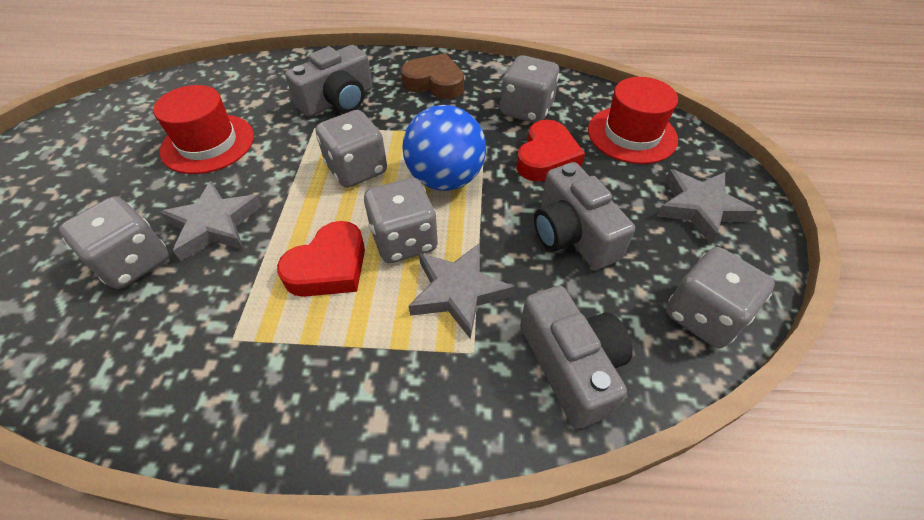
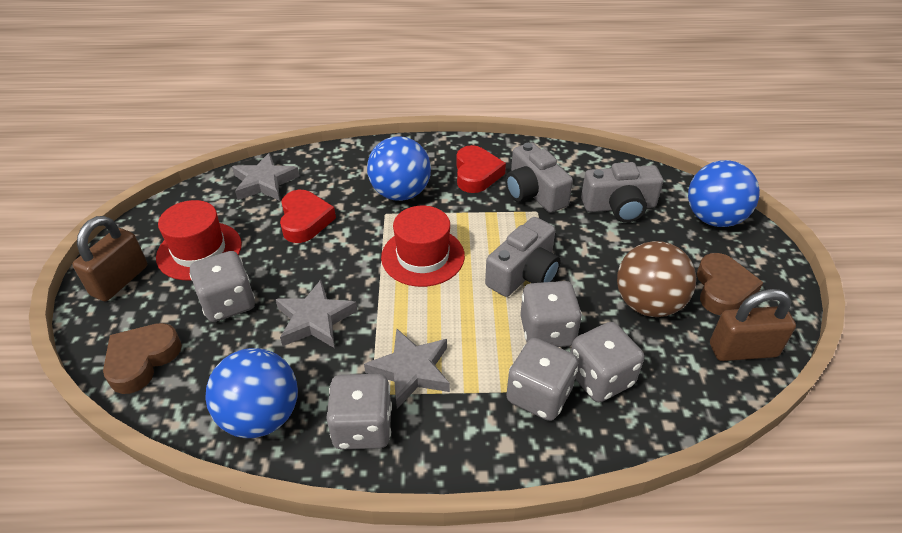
blue ball: [402,105,486,191] = 1 -> [205,348,298,438] [367,136,431,201] [688,160,760,227] = 3
brown ball: none = 0 -> [617,241,696,317] = 1
brown heart: [401,54,464,99] = 1 -> [103,323,182,394] [697,253,764,315] = 2
brown padlock: none = 0 -> [72,216,147,301] [710,289,796,361] = 2

